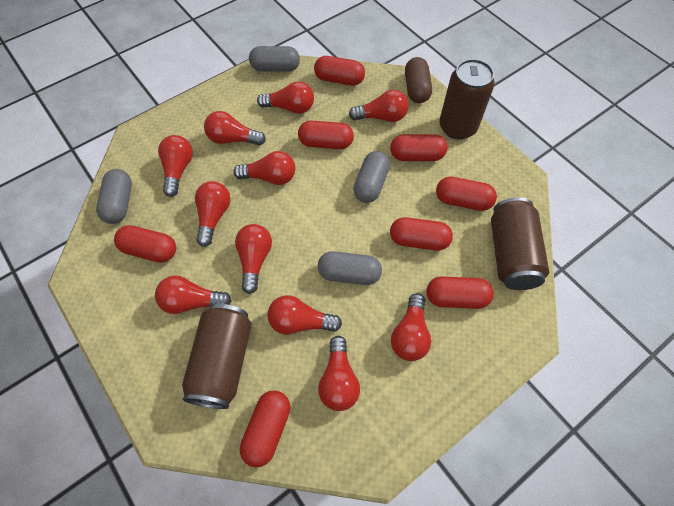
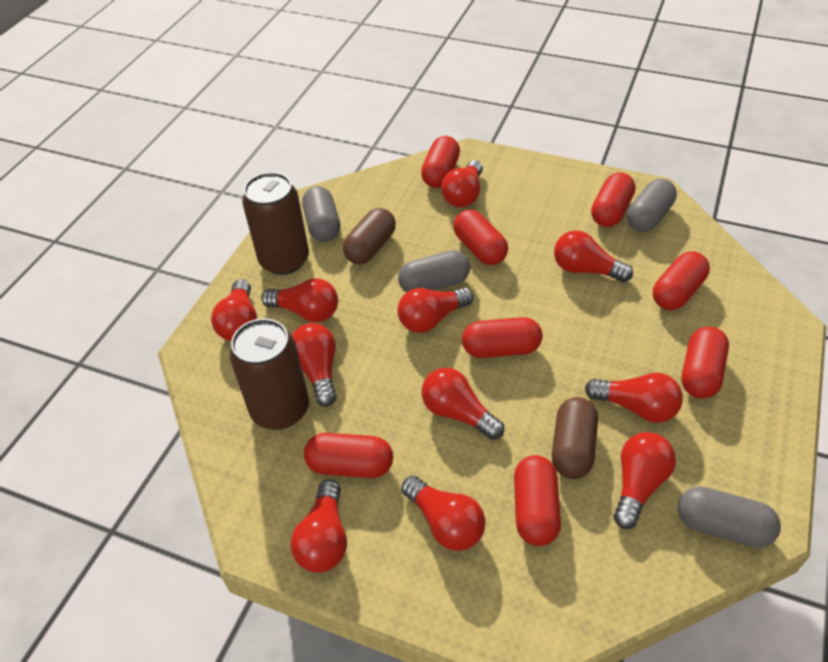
brown can: [182,304,252,409] [439,59,495,140] [491,197,549,290] = 3 -> [229,318,309,430] [242,172,309,275] = 2
brown capsule: [405,57,432,103] = 1 -> [343,208,396,264] [552,397,598,479] = 2

